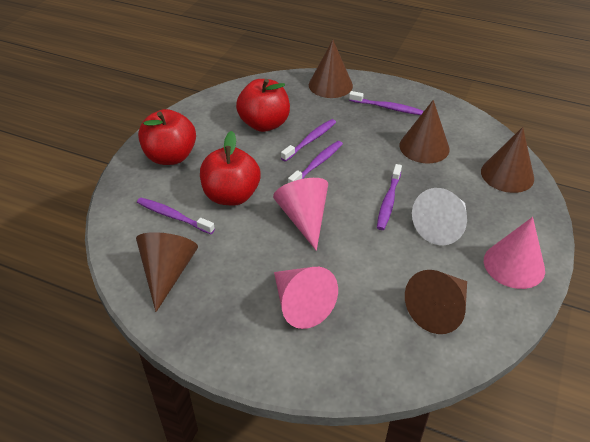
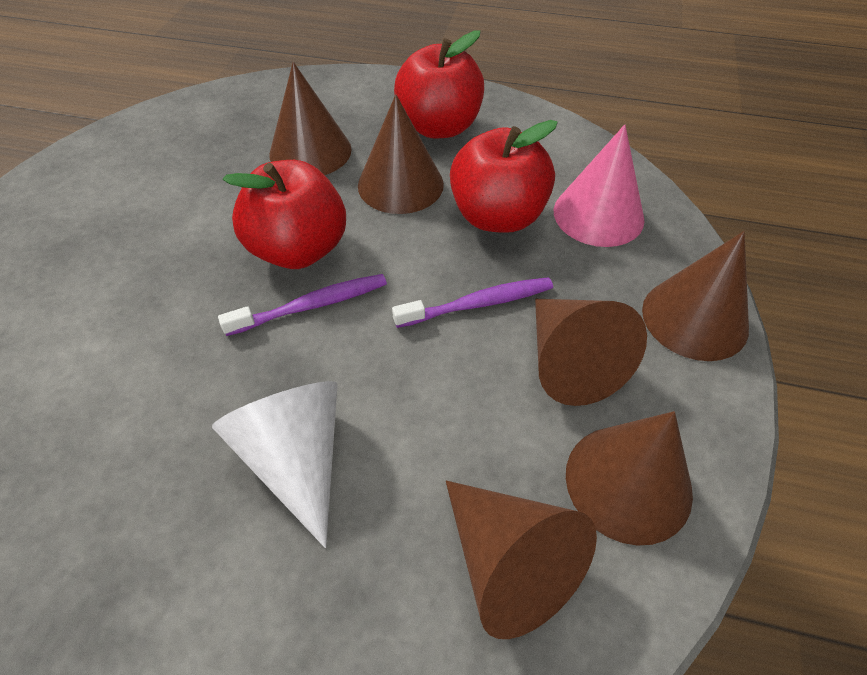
brown cone: [136,232,198,312] [309,40,353,98] [399,100,450,163] [405,270,467,334] [481,127,534,193] = 5 -> [269,62,352,175] [358,94,444,214] [446,481,597,639] [535,299,647,406] [566,411,693,545] [642,231,749,361] = 6
pink cone: [273,178,328,251] [274,267,338,329] [484,217,545,289] = 3 -> [554,124,645,247] = 1
purple toothbrush: [137,198,215,234] [281,119,336,162] [288,141,343,183] [349,91,423,115] [377,164,402,230] = 5 -> [218,274,387,336] [392,277,553,328] = 2

